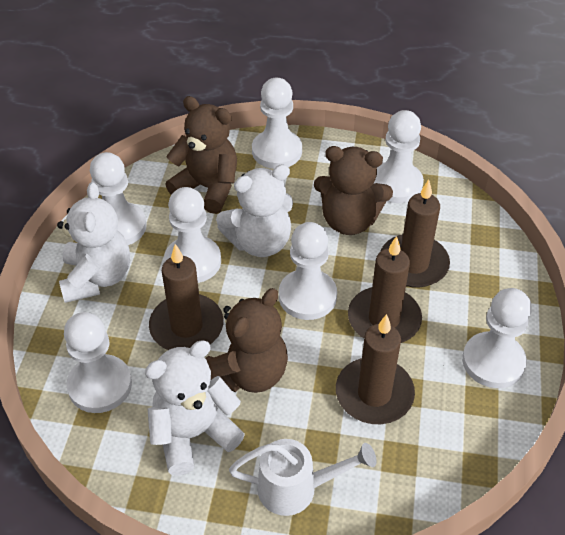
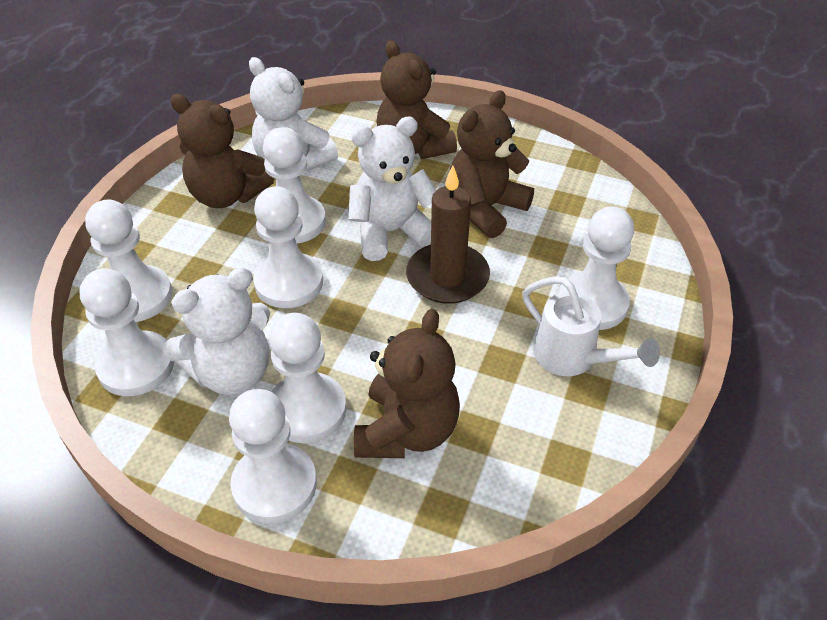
brown candle: [149,244,223,350] [336,314,415,424] [348,236,422,343] [380,179,450,288] = 4 -> [406,165,490,304] = 1
brown teddy bear: [165,96,237,214] [205,288,288,393] [314,146,393,235] = 3 -> [170,94,274,208] [354,309,460,458] [377,40,457,159] [450,90,534,238] = 4

